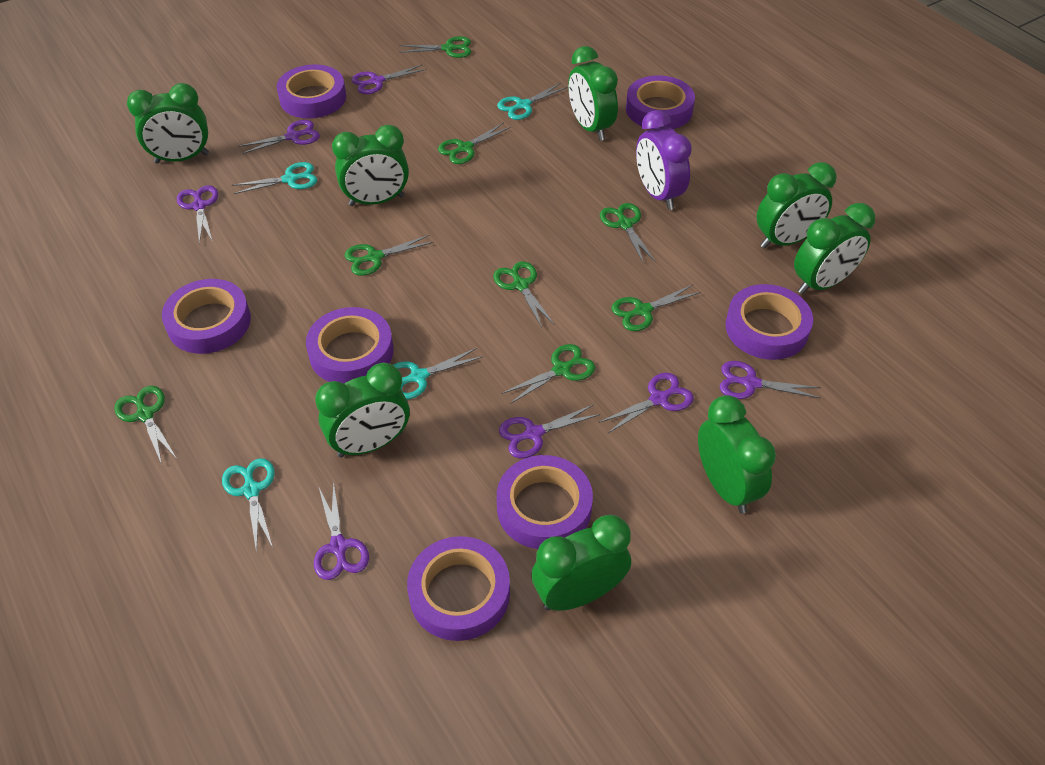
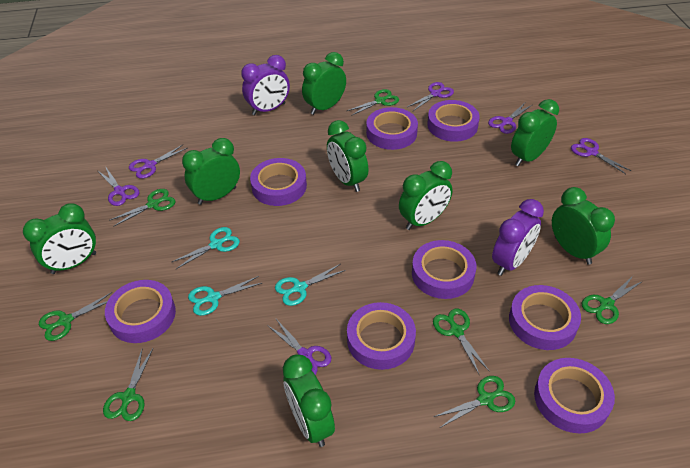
green scissors: [114,386,177,464] [345,235,434,276] [399,36,471,58] [438,122,511,164] [493,261,554,327] [502,344,595,404] [600,203,655,264] [611,285,701,331] = 8 -> [39,292,112,341] [103,348,153,421] [109,189,175,227] [347,89,399,116] [433,309,490,374] [434,376,515,428] [582,276,643,324] = 7
purple clock: [636,110,692,210] = 1 -> [241,55,290,115] [492,199,544,276] = 2
purple scissors: [177,185,218,244] [238,120,320,154] [314,481,369,580] [352,65,427,94] [499,404,601,458] [599,373,694,434] [720,361,821,399] = 7 -> [97,166,139,206] [129,144,188,179] [267,319,331,375] [407,82,454,111] [488,103,532,134] [571,138,631,174] = 6
purple tape: [162,279,251,354] [277,64,346,118] [306,307,394,383] [407,536,510,641] [497,455,593,549] [626,75,695,129] [726,284,813,360] = 7 -> [105,280,176,343] [250,158,307,206] [347,302,416,370] [366,107,418,150] [412,240,476,299] [427,100,480,142] [509,285,581,350] [534,358,615,434] = 8
turquoise scissors: [222,458,275,553] [232,162,317,194] [393,348,483,399] [497,83,568,120] = 4 -> [172,227,240,269] [188,276,262,316] [275,264,346,306] = 3

